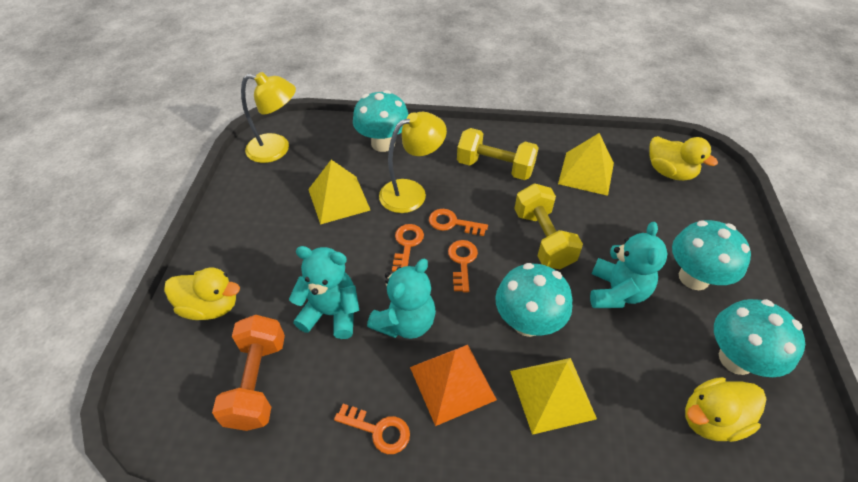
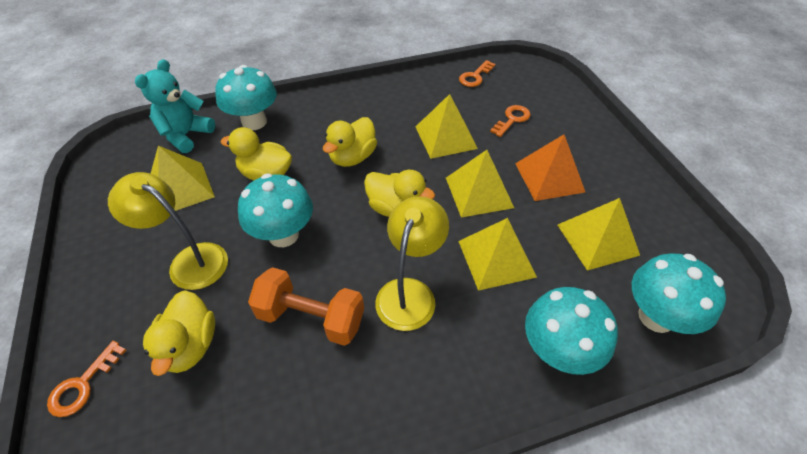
orange key: [334,404,410,454] [392,224,424,272] [429,209,488,236] [448,240,478,292] = 4 -> [47,341,126,417] [459,60,495,87] [490,105,531,137] = 3
turquoise teddy bear: [289,246,359,339] [367,259,436,339] [590,222,668,308] = 3 -> [135,59,215,153] = 1
yellow duck: [164,267,240,320] [649,136,718,181] [685,377,766,442] = 3 -> [143,290,215,376] [221,127,292,181] [323,117,377,167] [364,170,435,217] = 4
yellow dumbbell: [457,128,539,180] [514,183,583,269] = 2 -> none = 0
yellow pyramid: [308,160,370,225] [510,358,597,435] [558,133,614,196] = 3 -> [150,146,215,211] [416,94,478,159] [446,150,514,218] [458,218,537,291] [558,198,640,271] = 5

